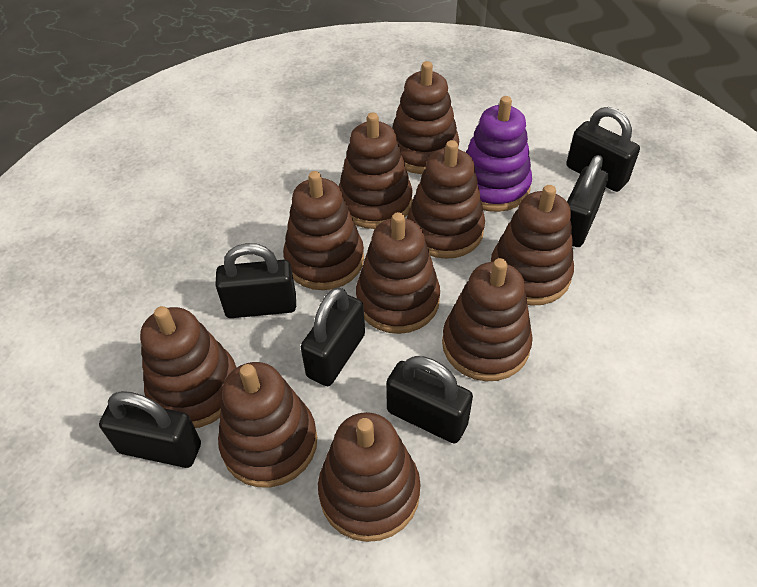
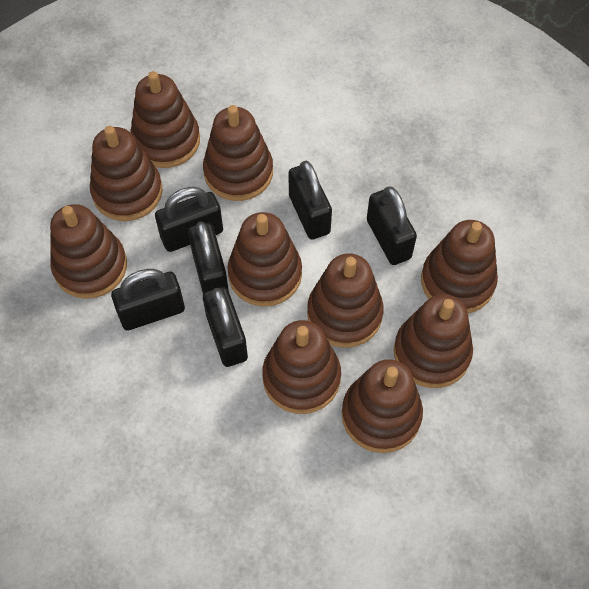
purple stacking toy: [466,96,532,212] = 1 -> none = 0

